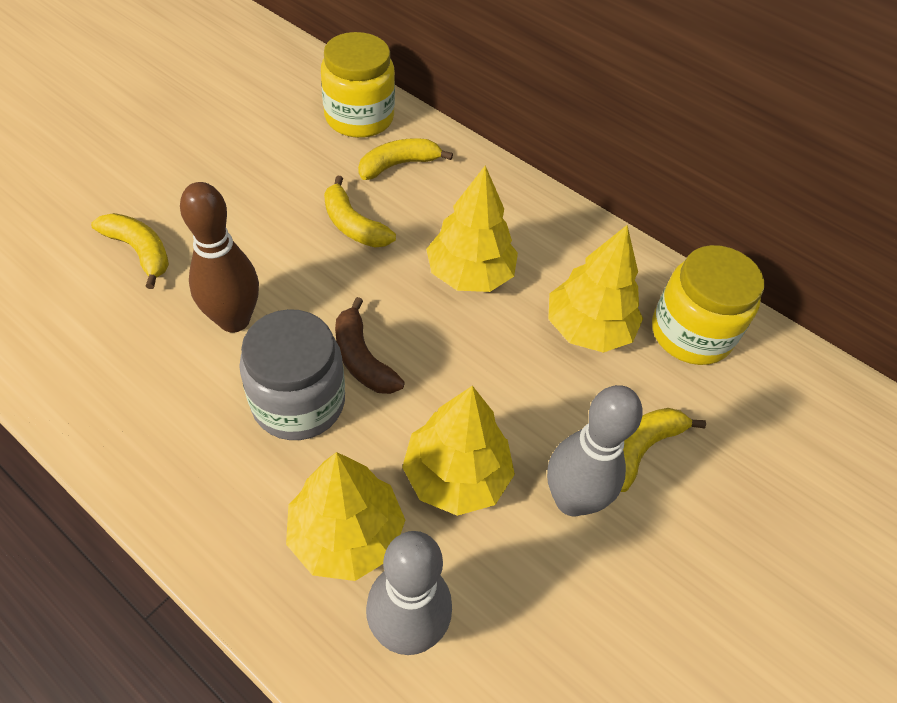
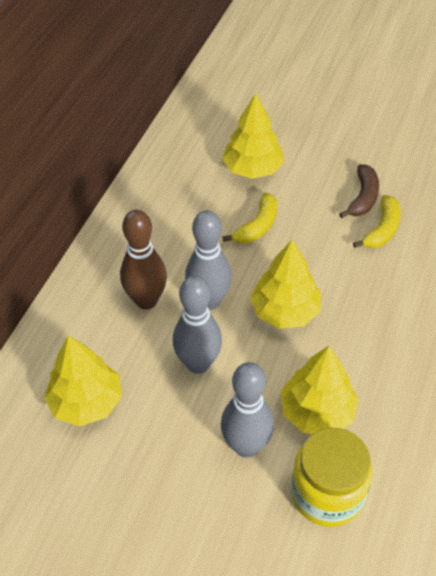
grey bowling pin: [366,531,452,655] [547,385,643,516] = 2 -> [173,275,222,374] [185,210,232,310] [221,362,274,457] = 3
grey jar: [239,309,345,440] = 1 -> none = 0
yellow banana: [91,213,169,289] [324,175,396,247] [358,138,453,180] [621,408,706,492] = 4 -> [222,192,277,243] [353,195,401,248] = 2
yellow jar: [321,32,395,138] [652,245,764,365] = 2 -> [291,428,372,527] = 1

